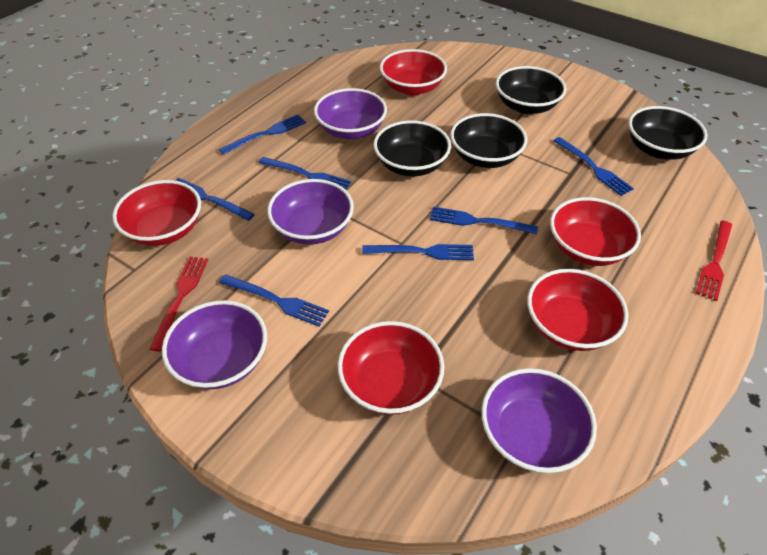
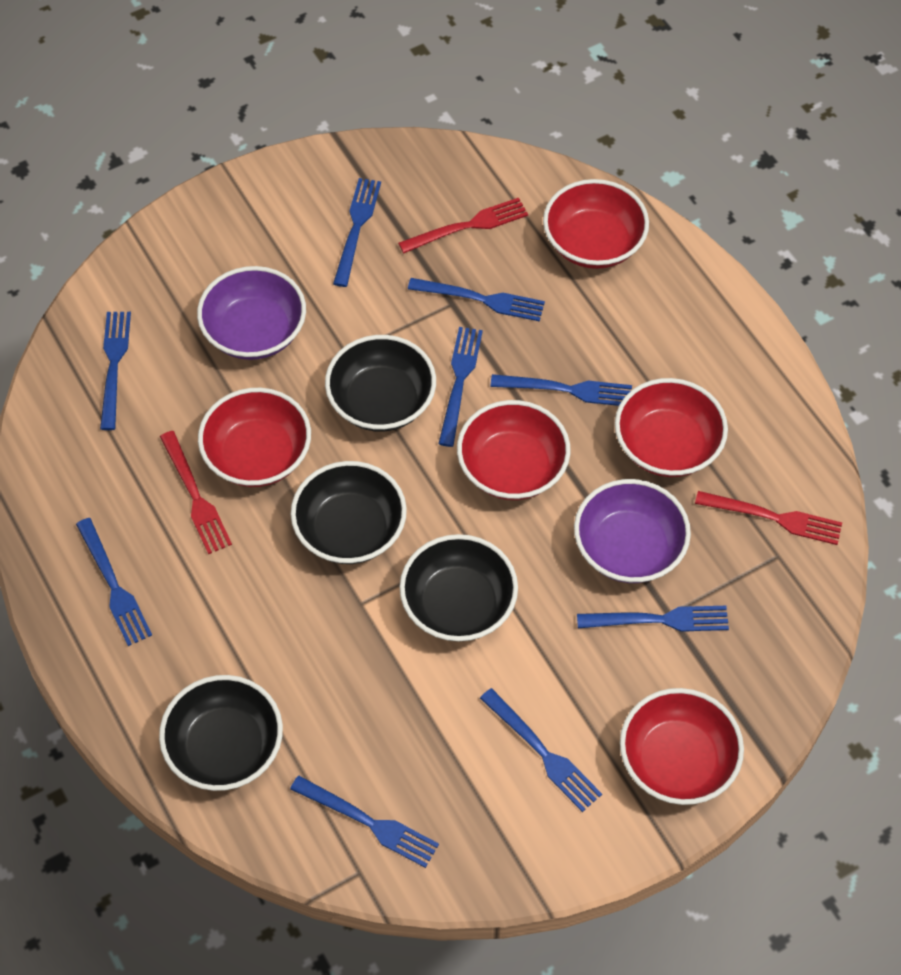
blue fork: [174,178,255,221] [219,114,306,155] [219,274,329,327] [258,157,351,190] [362,244,474,260] [430,207,538,234] [553,137,634,196] = 7 -> [76,518,152,646] [100,312,131,430] [290,775,439,868] [333,178,381,287] [408,278,545,322] [438,327,483,447] [480,688,602,812] [490,374,632,406] [577,606,729,632] = 9
purple bowl: [162,300,267,389] [267,179,354,245] [314,88,387,139] [481,368,597,473] = 4 -> [197,266,306,360] [574,479,691,583] = 2
red fork: [150,256,208,351] [696,220,732,301] = 2 -> [160,431,232,554] [398,198,528,253] [695,491,842,545] = 3

